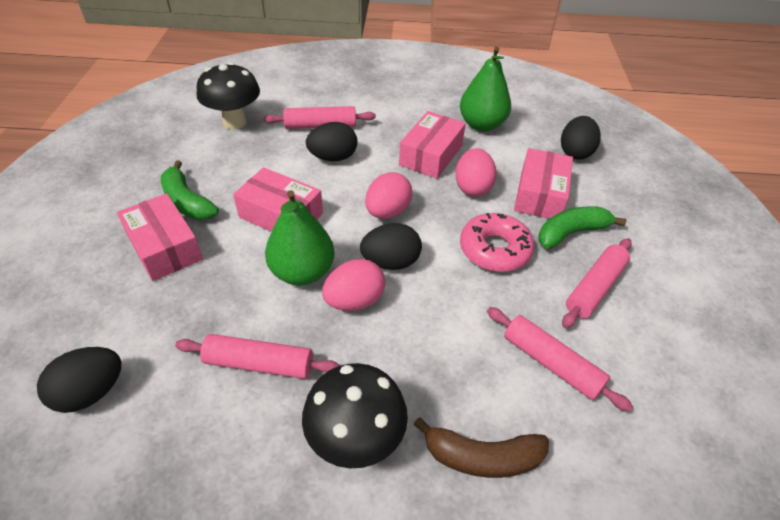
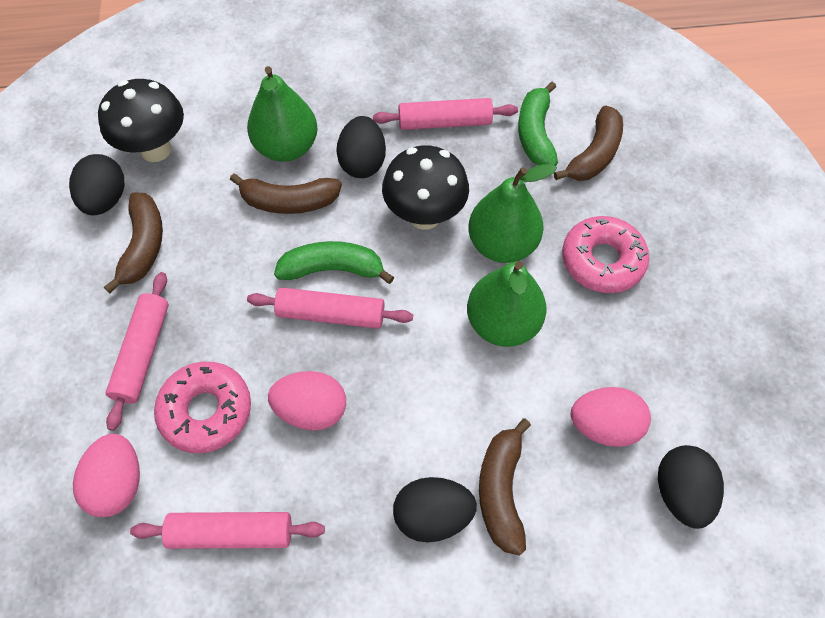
brown banana: [413,417,549,478] = 1 -> [104,193,163,293] [230,173,342,214] [479,418,531,556] [554,106,623,181] = 4
green pear: [265,190,334,285] [460,47,511,132] = 2 -> [247,66,318,162] [467,261,547,347] [468,164,557,263] = 3
pink box: [117,193,203,281] [233,167,323,232] [399,111,466,179] [514,148,573,219] = 4 -> none = 0
pink donut: [460,213,534,272] = 1 -> [154,362,251,453] [562,216,649,293] = 2

